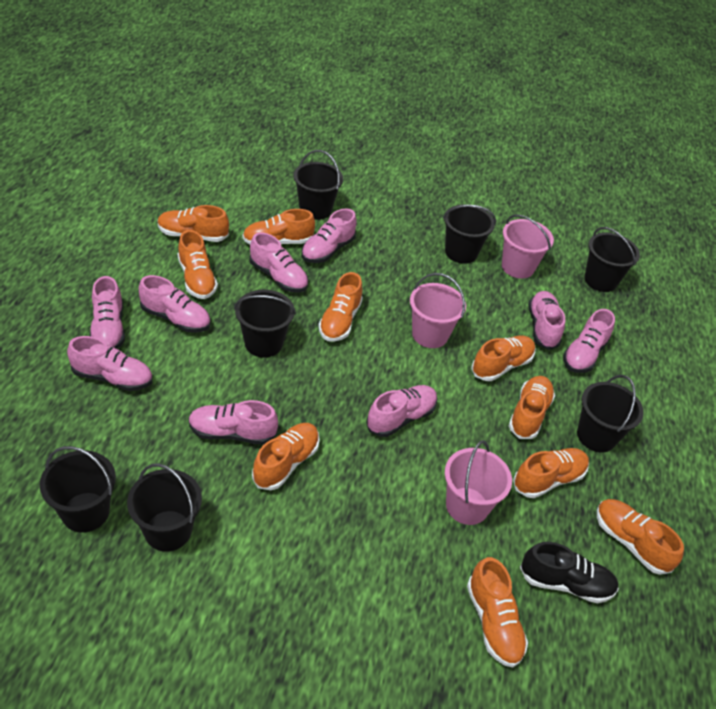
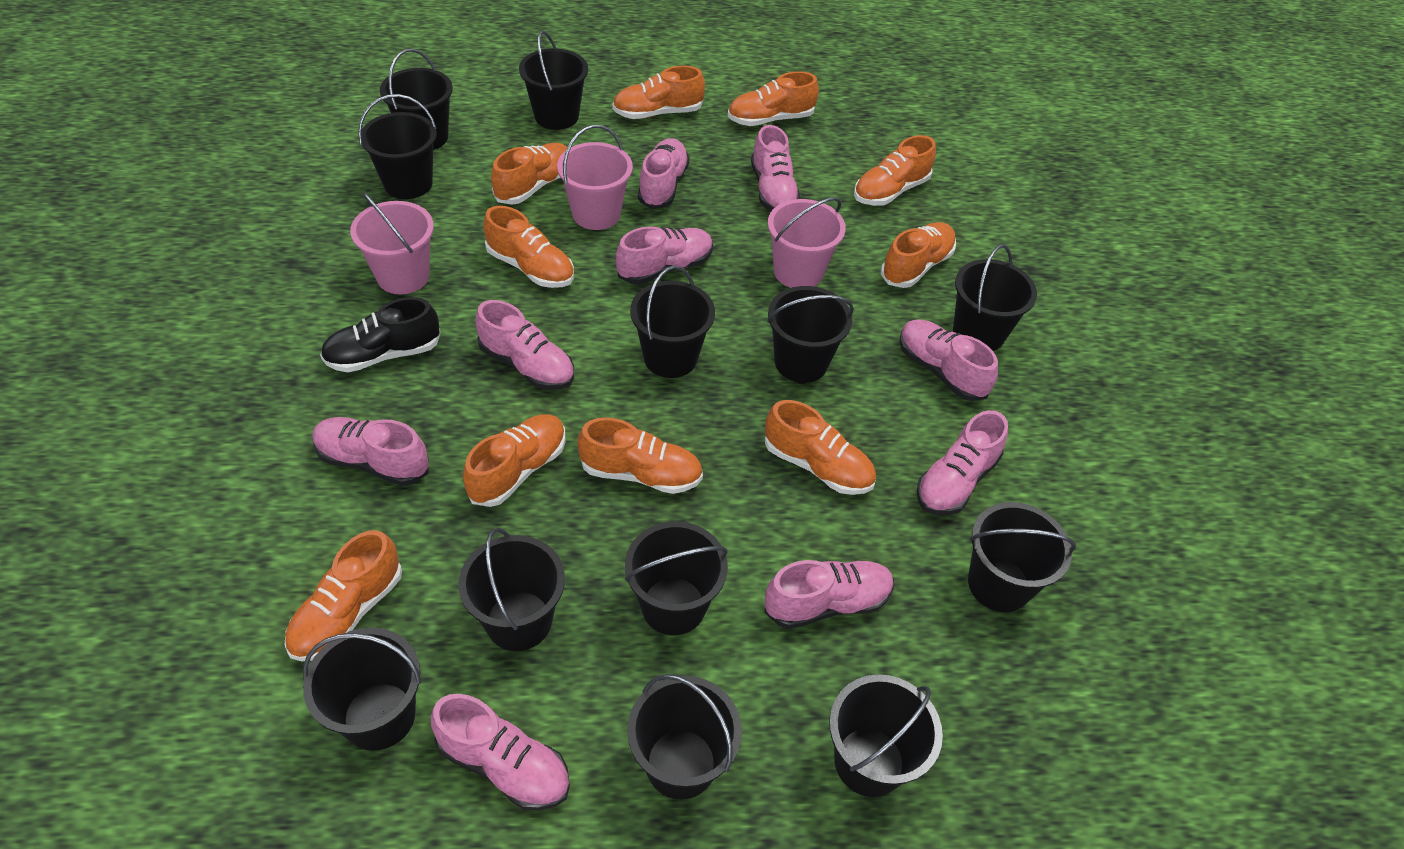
black bucket: [40,446,116,533] [127,463,202,552] [234,290,296,358] [294,150,343,220] [443,204,496,264] [577,375,644,452] [585,227,640,292] = 7 -> [303,628,422,751] [358,94,436,199] [380,49,453,150] [458,528,565,651] [519,31,588,130] [625,521,728,635] [627,674,742,800] [630,266,715,378] [767,286,854,383] [829,674,943,797] [953,244,1037,351] [968,502,1076,612] = 12

